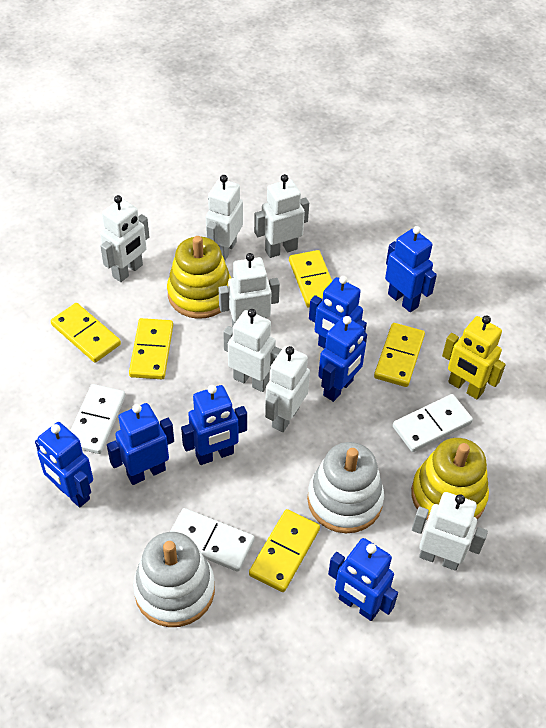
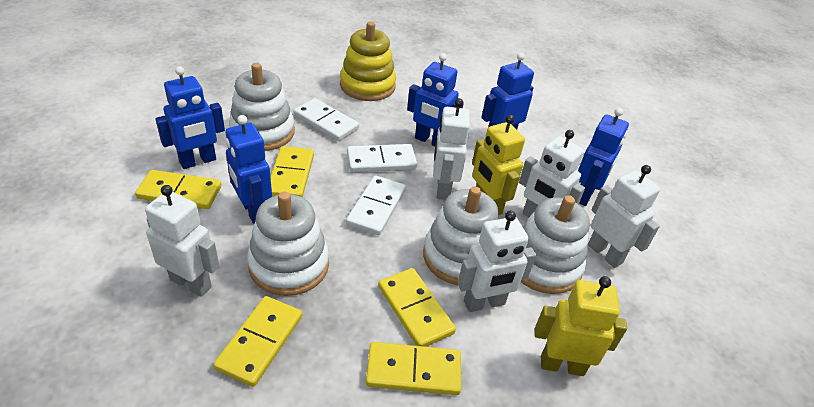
blue robot: [35,422,93,508] [107,403,174,485] [181,385,247,465] [309,276,367,349] [318,316,367,402] [328,538,398,621] [385,226,437,312] = 7 -> [155,66,225,169] [226,115,272,224] [407,53,464,146] [481,53,534,130] [578,108,629,206] = 5
white robot: [100,195,149,282] [206,175,243,260] [219,253,280,327] [223,309,282,392] [254,174,309,258] [265,346,310,432] [412,492,488,571] = 7 -> [145,185,219,297] [433,98,470,200] [458,211,536,312] [519,130,585,217] [588,165,660,268] = 5
white stacking toy: [133,532,215,627] [307,442,384,533] = 2 -> [229,63,295,151] [247,192,329,296] [423,186,499,285] [521,195,590,294] = 4
yellow robot: [442,315,506,400] = 1 -> [472,115,525,215] [535,276,627,376] = 2
yellow stacking toy: [167,236,231,319] [411,438,489,520] = 2 -> [340,21,396,101] = 1

